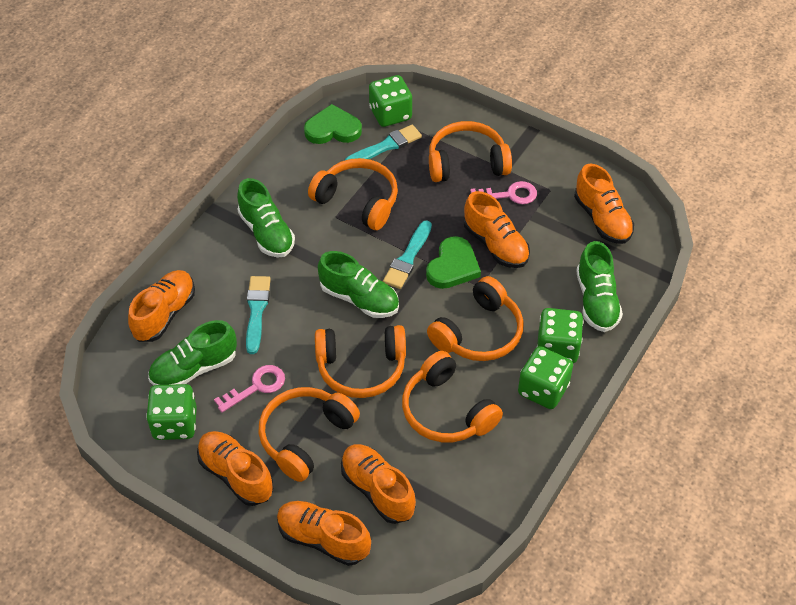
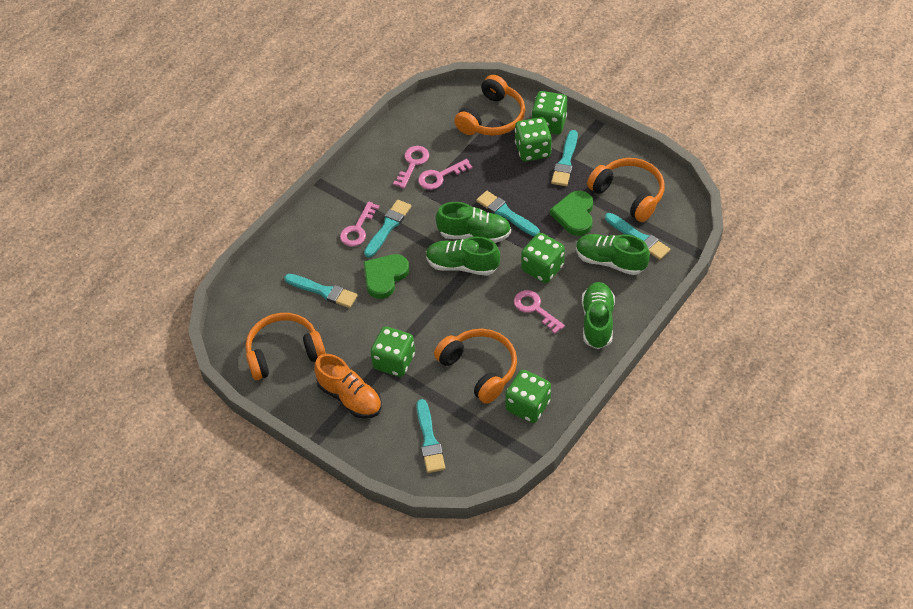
green dice: [146,384,197,440] [369,75,412,127] [518,346,573,409] [537,308,583,363] = 4 -> [371,326,415,377] [505,370,551,423] [515,117,552,162] [521,233,565,283] [532,91,567,134] = 5
orange headphones: [258,387,360,482] [308,158,398,230] [315,325,406,398] [402,351,503,442] [427,276,524,361] [429,121,512,182] = 6 -> [245,313,326,380] [434,329,517,404] [454,75,525,136] [587,158,665,222] = 4
orange shoe: [128,270,195,342] [197,431,274,506] [277,501,371,566] [341,444,416,524] [464,191,530,268] [574,164,634,244] = 6 -> [314,354,382,419] = 1
pink key: [214,365,285,413] [470,181,537,204] = 2 -> [340,202,379,247] [393,146,429,188] [418,159,472,190] [514,290,565,334] = 4
turquoise brush: [246,276,271,354] [345,125,422,160] [383,220,432,289] = 3 -> [284,274,358,308] [364,200,411,258] [416,399,445,473] [476,191,540,237] [551,130,578,186] [605,213,670,260] = 6

